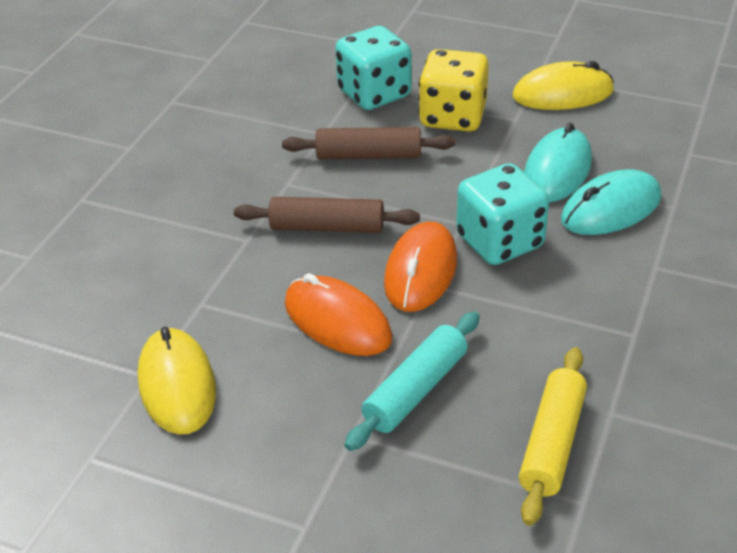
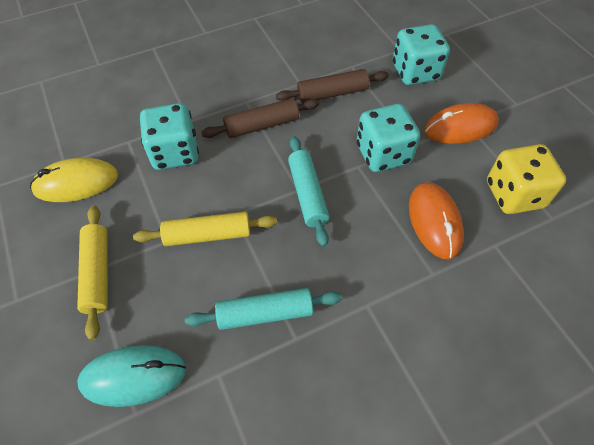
turquoise dice: [335,26,412,110] [456,163,549,265] = 2 -> [140,103,199,170] [357,104,420,172] [393,24,450,85] = 3
turquoise mouse: [524,123,592,202] [561,169,661,235] = 2 -> [77,345,186,407] = 1
turquoise rolling pin: [344,312,480,451] = 1 -> [185,288,342,330] [288,136,329,247] = 2
yellow mouse: [138,327,216,435] [513,61,614,110] = 2 -> [30,158,118,202] = 1
yellow rolling pin: [519,347,587,526] = 1 -> [77,205,108,340] [133,212,277,246] = 2

